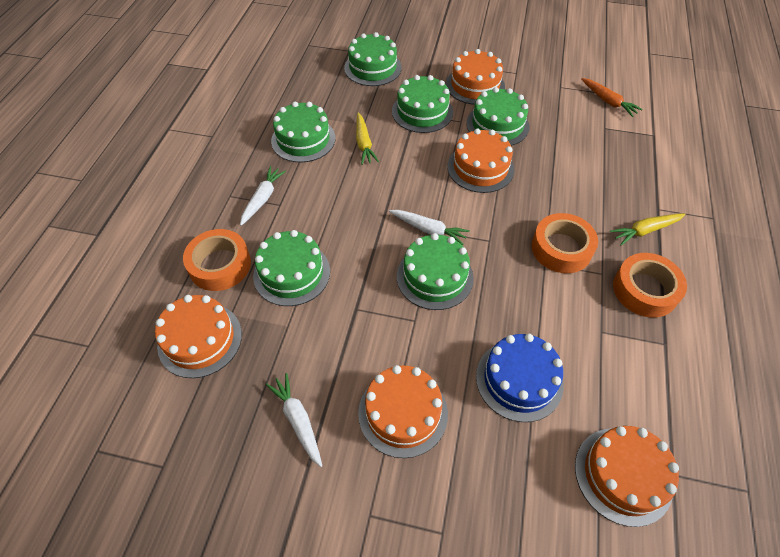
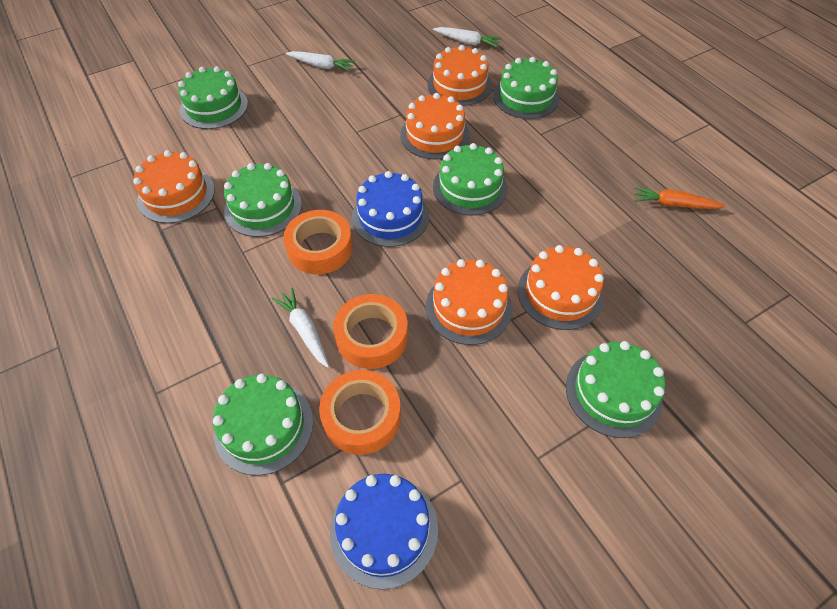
blue cake: [476,334,563,422] = 1 -> [330,474,438,589] [352,171,429,247] = 2
yellow carrot: [356,113,379,165] [610,213,686,246] = 2 -> none = 0

